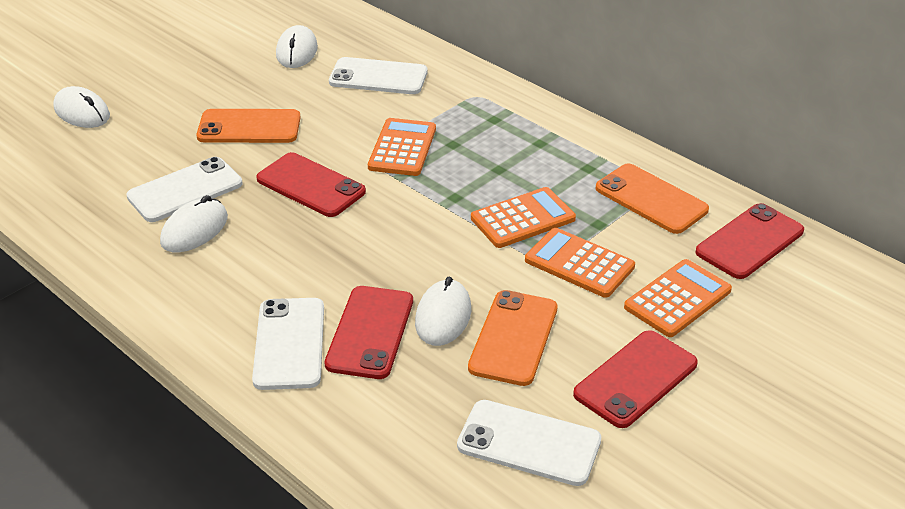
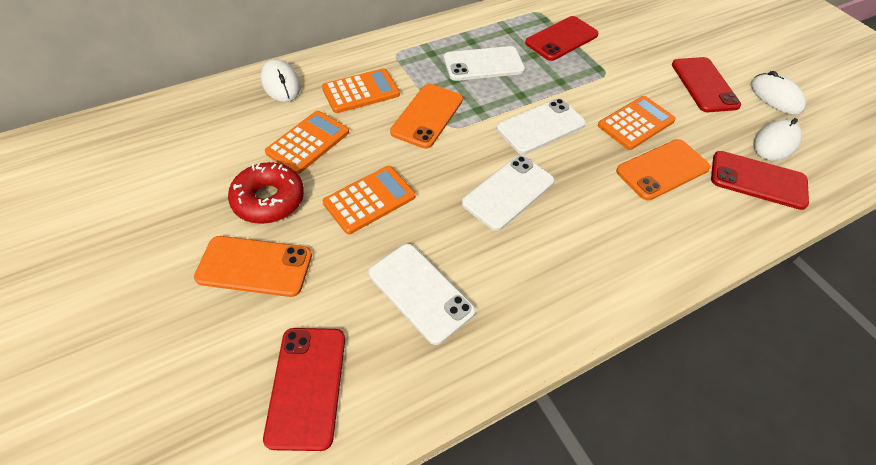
red donut: none = 0 -> [228,162,304,224] = 1
white mouse: [53,86,110,128] [160,195,228,252] [276,25,318,68] [415,277,471,346] = 4 -> [261,59,301,102] [751,71,806,115] [753,118,802,161] = 3

